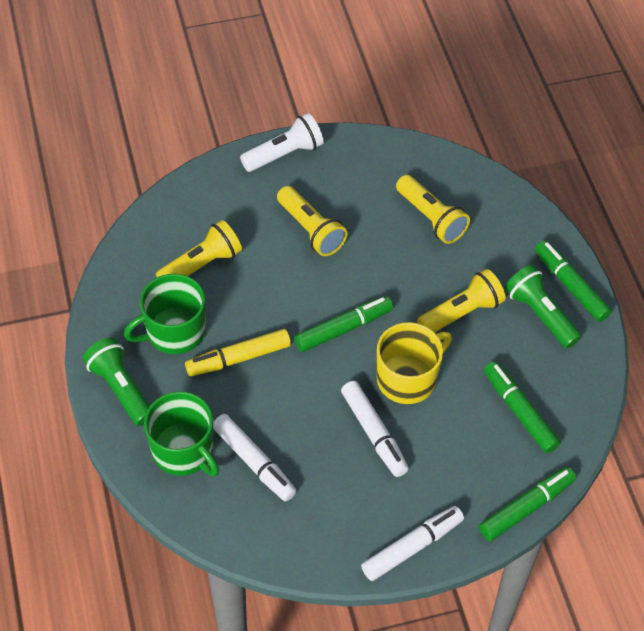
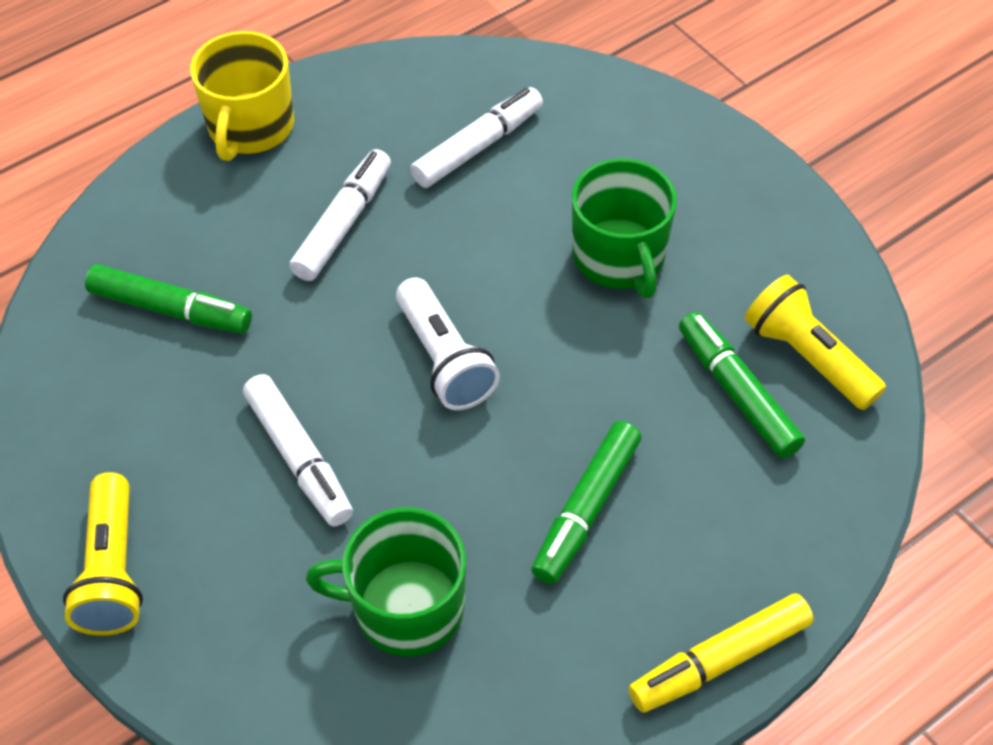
green flashlight: [83,337,150,426] [505,265,582,348] = 2 -> none = 0
green marker: [294,296,393,352] [479,467,576,541] [484,361,561,453] [535,240,612,322] = 4 -> [85,264,252,334] [531,421,641,584] [679,312,805,459] = 3
yellow flashlight: [156,220,242,277] [277,186,347,256] [396,175,470,244] [417,269,506,332] = 4 -> [63,472,143,636] [745,275,886,410] = 2

